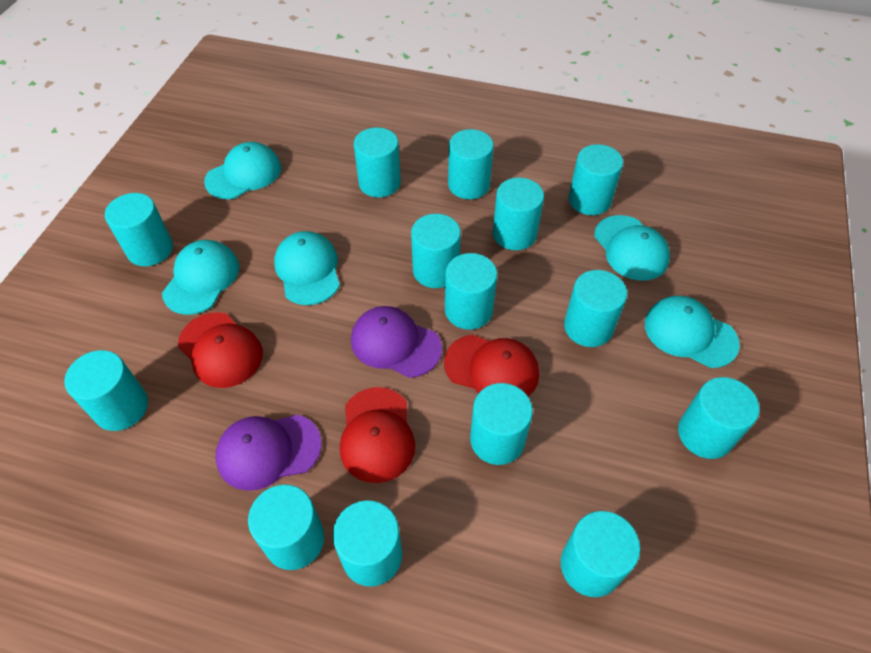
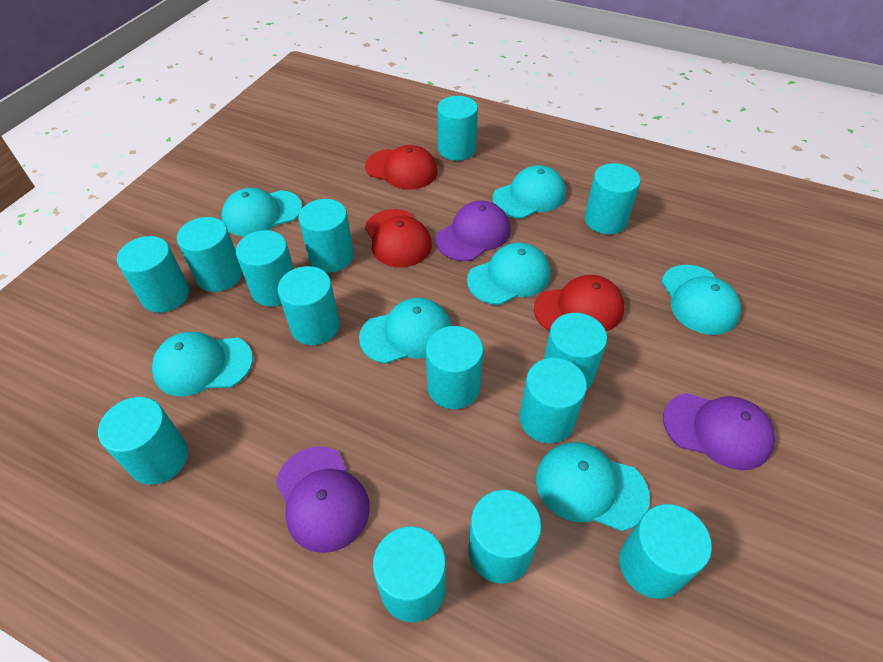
purple cap: [215,415,321,491] [351,306,442,378] = 2 -> [276,446,370,553] [435,201,511,261] [663,393,775,470] = 3
turquoise cap: [162,240,239,315] [204,142,281,199] [274,231,340,305] [594,215,670,281] [645,296,740,368] = 5 -> [152,332,253,396] [222,188,302,236] [359,298,451,364] [467,242,550,305] [492,165,566,218] [536,442,650,531] [661,265,741,335] = 7

